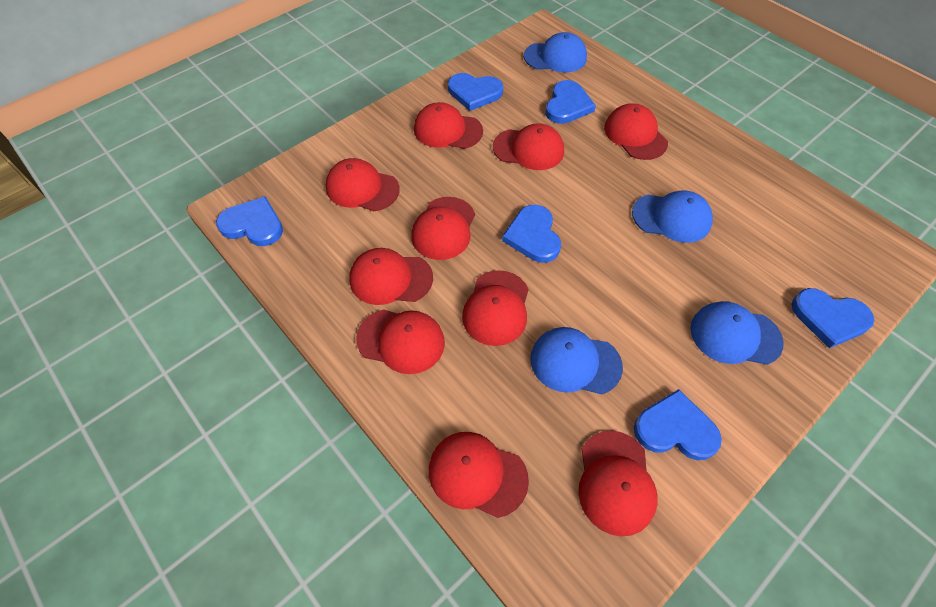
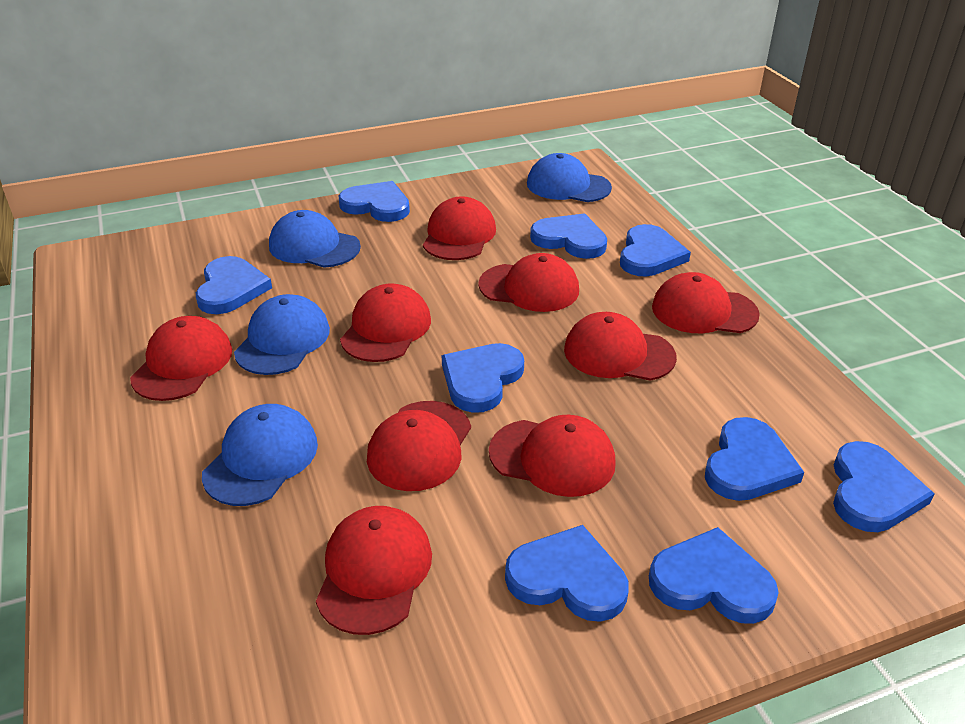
blue heart: [216,196,283,246] [448,73,503,111] [502,205,561,263] [545,80,596,124] [634,389,722,460] [792,288,874,348] = 6 -> [196,256,272,314] [339,181,410,222] [442,343,524,413] [505,525,629,622] [530,213,607,259] [620,224,691,277] [649,527,779,624] [705,417,804,501] [833,441,935,532] = 9
red cap: [326,158,400,211] [349,248,433,305] [356,309,445,374] [411,197,475,260] [414,102,483,149] [429,432,529,518] [462,270,529,346] [493,123,564,170] [578,431,658,537] [604,103,668,160] = 10 -> [130,316,232,401] [316,506,432,635] [340,283,431,362] [367,401,471,491] [423,196,496,260] [478,253,579,312] [489,415,616,497] [564,312,677,381] [652,272,760,333] = 9

